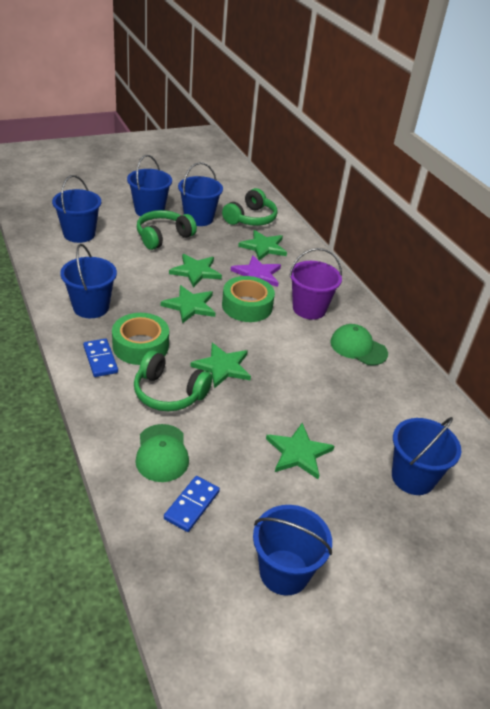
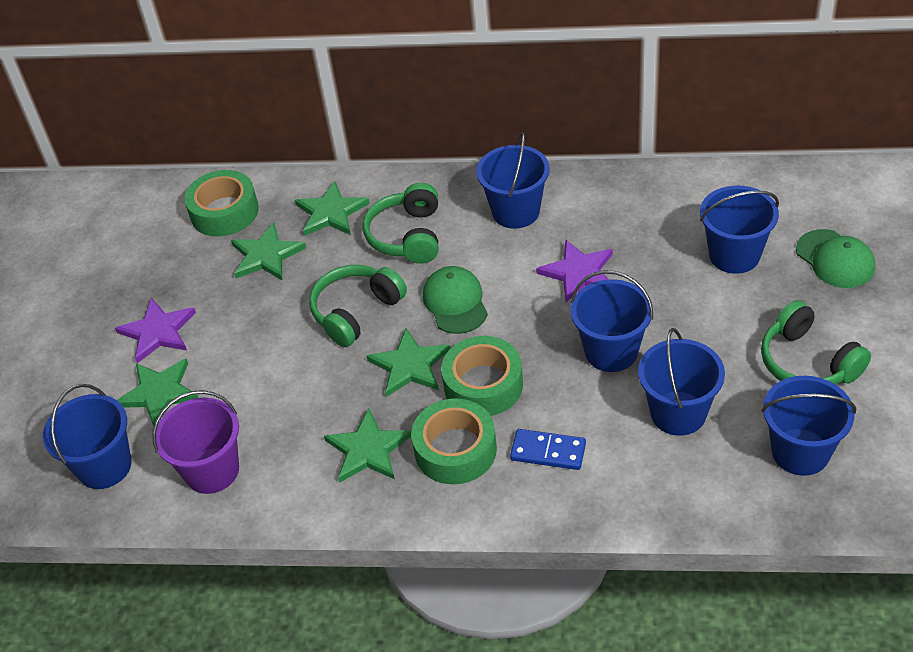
blue domino: [83,338,118,377] [164,476,220,532] = 2 -> [510,429,586,470] = 1
green tape: [112,313,169,365] [222,276,275,322] = 2 -> [184,170,259,237] [411,398,497,484] [441,336,523,416] = 3
purple star: [231,255,281,287] = 1 -> [115,298,196,363] [536,240,613,302] = 2

